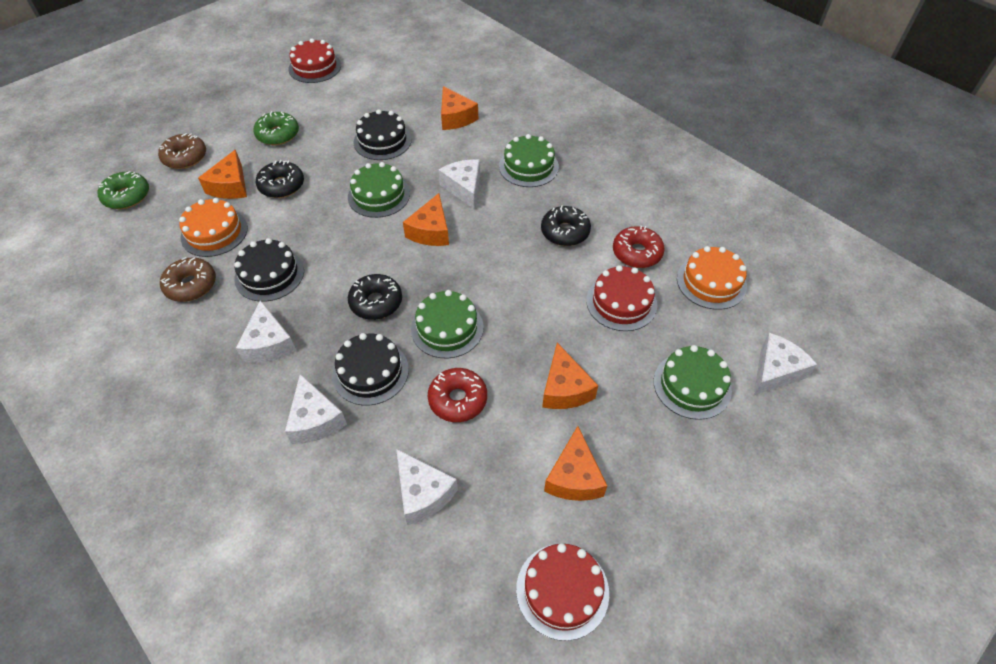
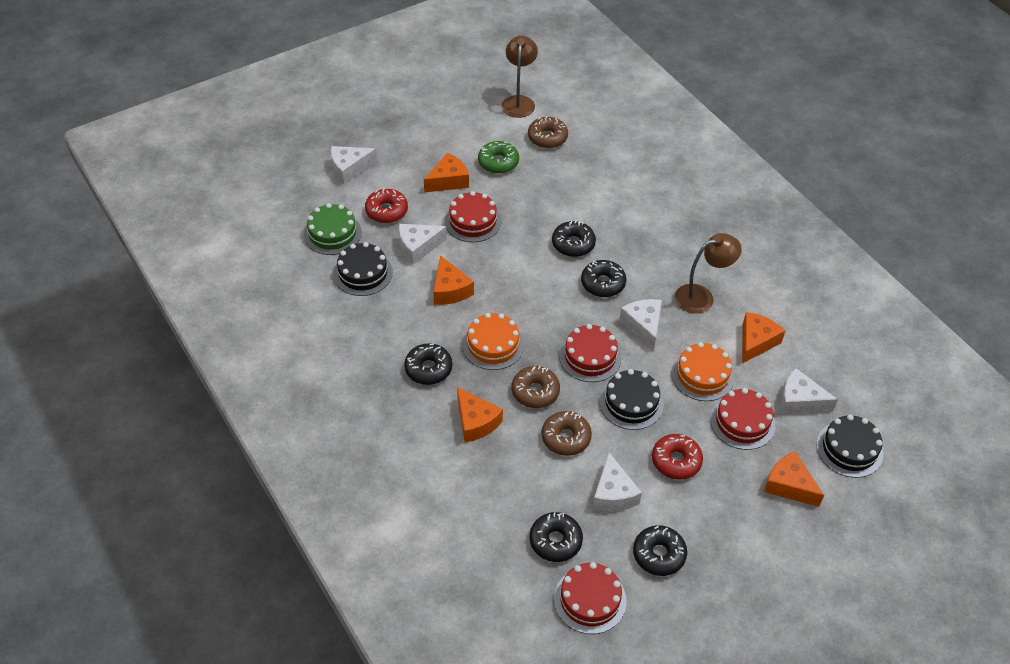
black donut: [256,160,304,198] [348,274,402,320] [541,205,591,246] = 3 -> [404,343,452,385] [529,512,583,562] [552,221,596,257] [581,260,626,297] [633,525,687,576] = 5
brown donut: [158,133,206,169] [160,257,216,302] = 2 -> [512,366,560,408] [528,116,568,148] [541,411,592,456] = 3
brown lamp: none = 0 -> [502,36,538,118] [675,233,742,314] = 2
green cake: [348,162,410,218] [411,290,484,358] [499,134,559,187] [654,345,732,420] = 4 -> [304,203,361,255] = 1
green donut: [98,171,149,209] [254,111,299,145] = 2 -> [478,141,519,174] = 1
red cake: [289,38,341,83] [516,543,609,641] [586,265,657,331] = 3 -> [445,191,501,242] [554,562,627,634] [559,324,622,382] [710,388,776,450] = 4

